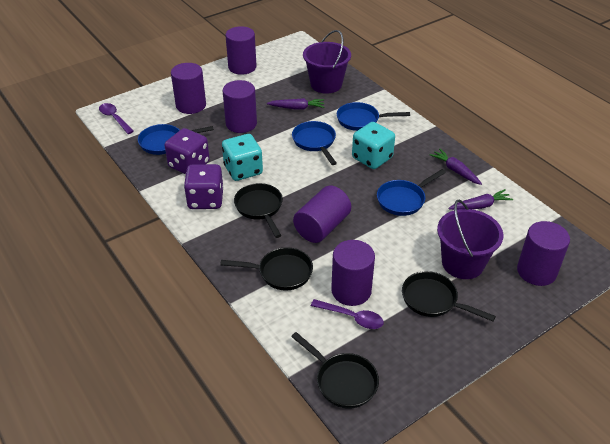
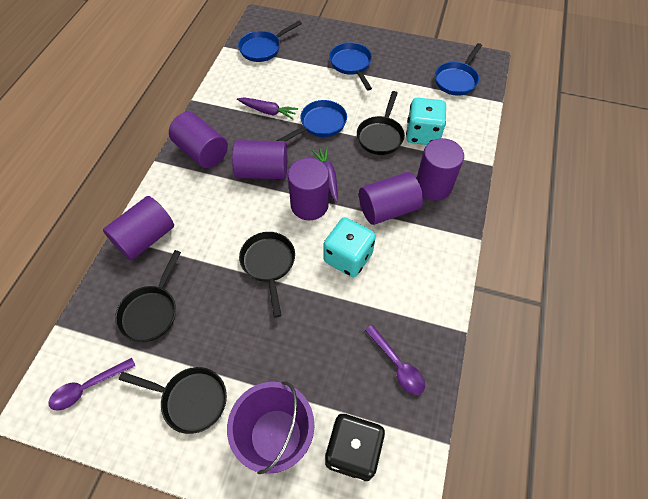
black dice: none = 0 -> [325,414,385,481] = 1
purple bucket: [303,30,351,94] [437,200,503,279] = 2 -> [227,381,314,474] = 1
purple carrot: [267,98,324,110] [429,149,482,185] [448,189,513,210] = 3 -> [237,98,298,119] [311,147,338,202] = 2
purple dice: [164,128,210,174] [184,164,224,209] = 2 -> none = 0

